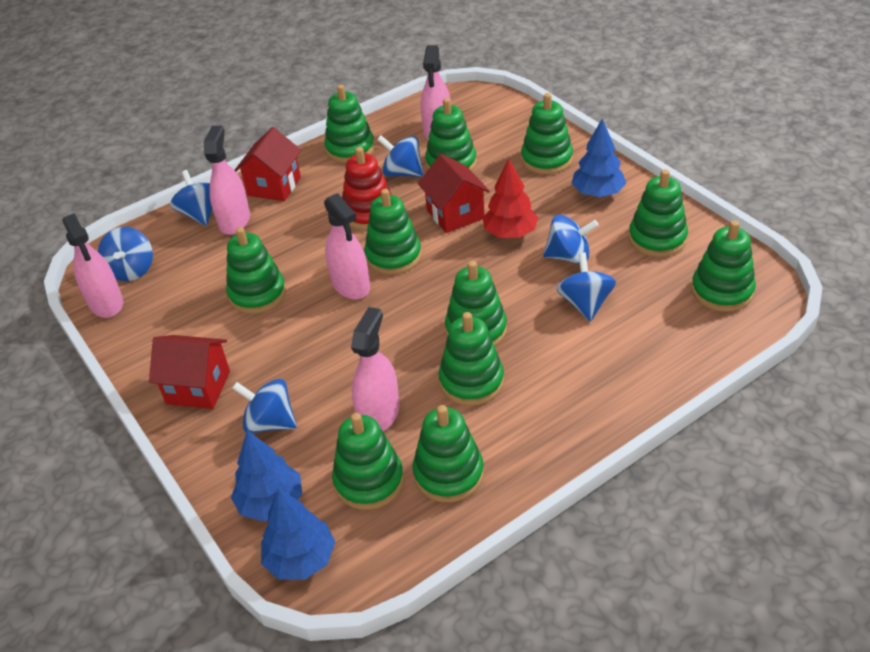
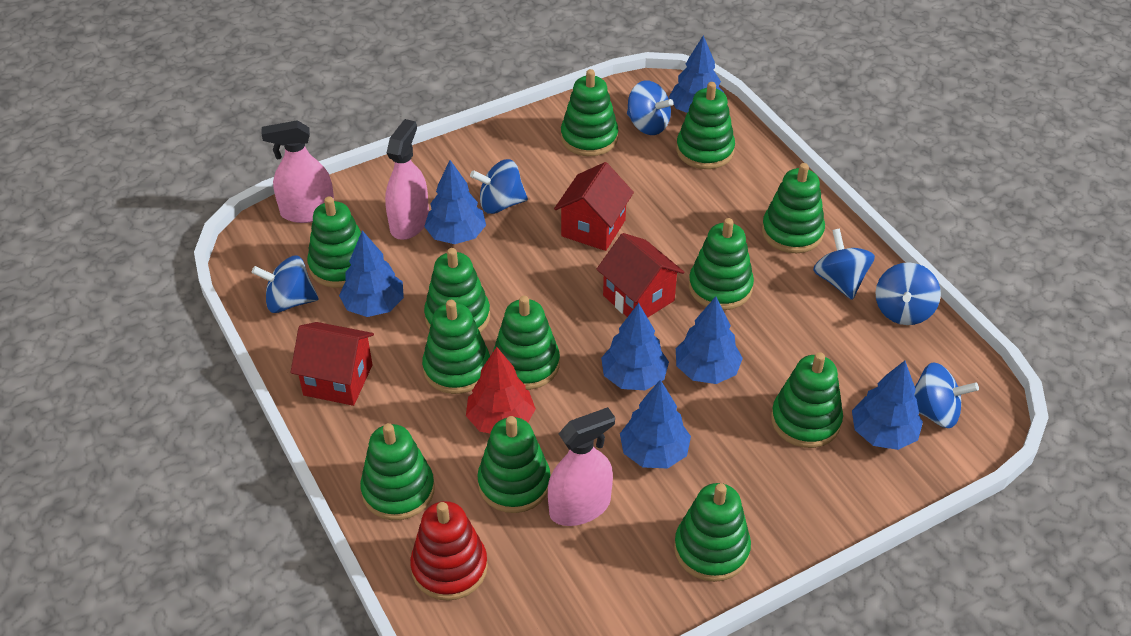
blue tree: [231,430,302,521] [261,488,335,580] [571,119,626,197] = 3 -> [339,231,404,317] [424,160,486,244] [601,303,669,390] [620,380,691,468] [669,35,724,113] [676,296,743,384] [852,361,923,450] = 7
green stacking toy: [226,227,286,314] [324,85,375,163] [332,413,404,510] [364,189,422,275] [412,405,484,503] [425,98,477,171] [439,312,504,406] [445,261,507,346] [521,93,573,174] [629,169,688,257] [691,220,756,312] = 11 -> [307,196,361,288] [360,423,435,520] [422,300,490,394] [424,248,490,333] [477,416,550,513] [493,296,560,390] [561,69,618,156] [674,483,751,582] [676,82,735,169] [689,218,754,310] [762,163,825,253] [771,352,843,448] = 12
pink spray bottle: [62,213,123,318] [204,126,250,235] [324,193,370,300] [351,307,400,431] [421,45,451,140] = 5 -> [262,120,334,223] [385,119,429,240] [548,407,615,526] = 3

